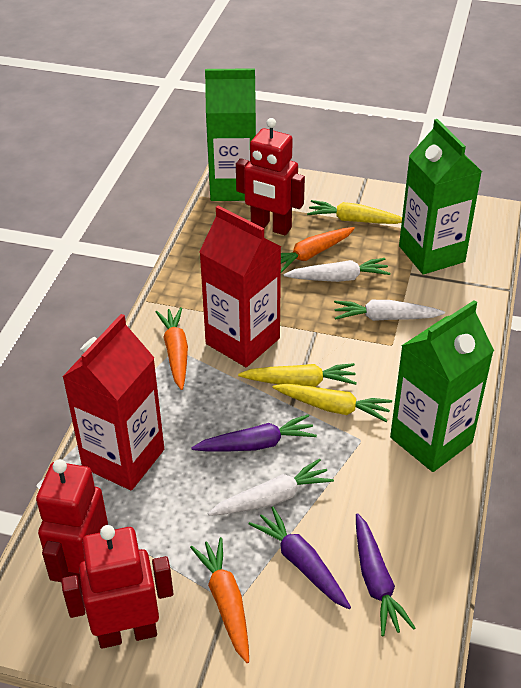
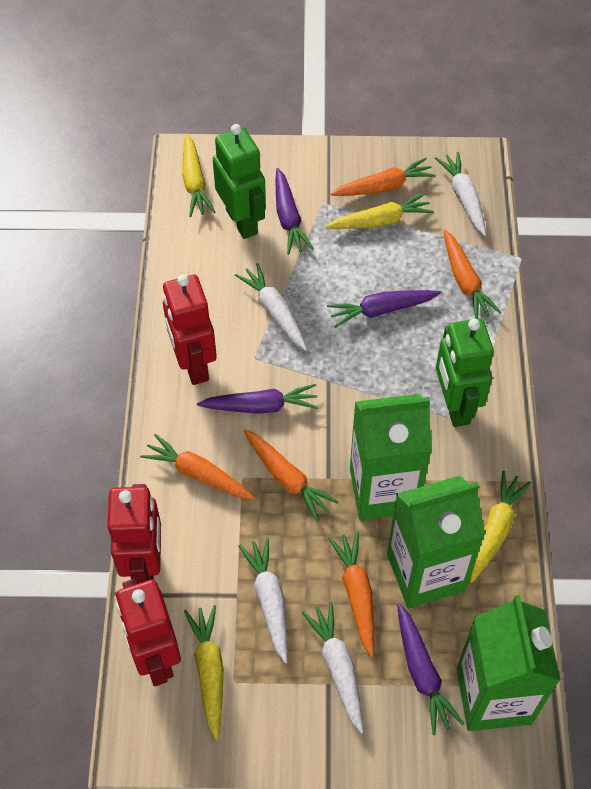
green robot: none = 0 -> [213,124,266,239] [436,318,494,427] = 2
orange carrot: [155,307,188,390] [190,537,249,663] [281,227,355,273] = 3 -> [140,434,255,500] [243,429,339,521] [328,531,375,657] [331,158,436,196] [443,230,501,319] = 5
purple carrot: [191,414,317,451] [249,507,351,609] [356,513,415,636] = 3 -> [197,384,319,414] [276,168,314,255] [327,290,441,328] [397,603,464,735] = 4
red carton: [62,314,164,490] [199,205,281,367] = 2 -> none = 0
white carrot: [208,459,334,516] [284,258,391,282] [334,300,445,321] = 3 -> [235,263,307,351] [239,538,288,663] [302,602,364,734] [435,152,486,236] = 4
yellow carrot: [238,363,357,387] [272,383,392,422] [307,200,402,224] = 3 -> [182,133,216,217] [184,605,224,740] [325,193,434,229] [470,471,531,583] = 4

